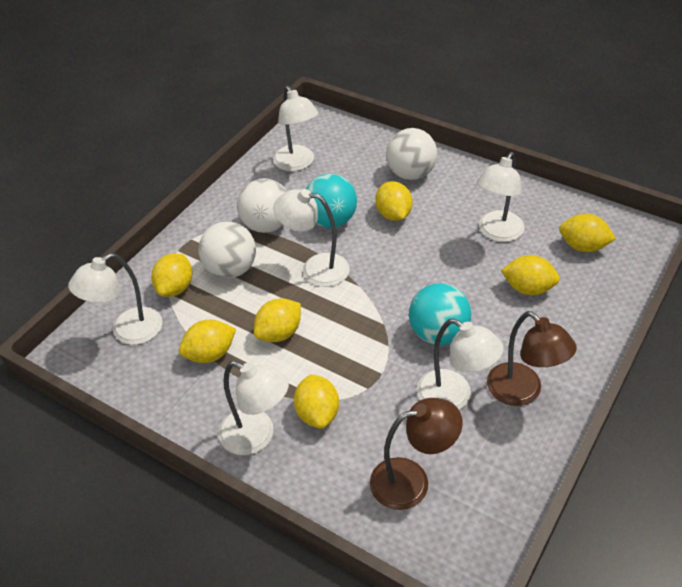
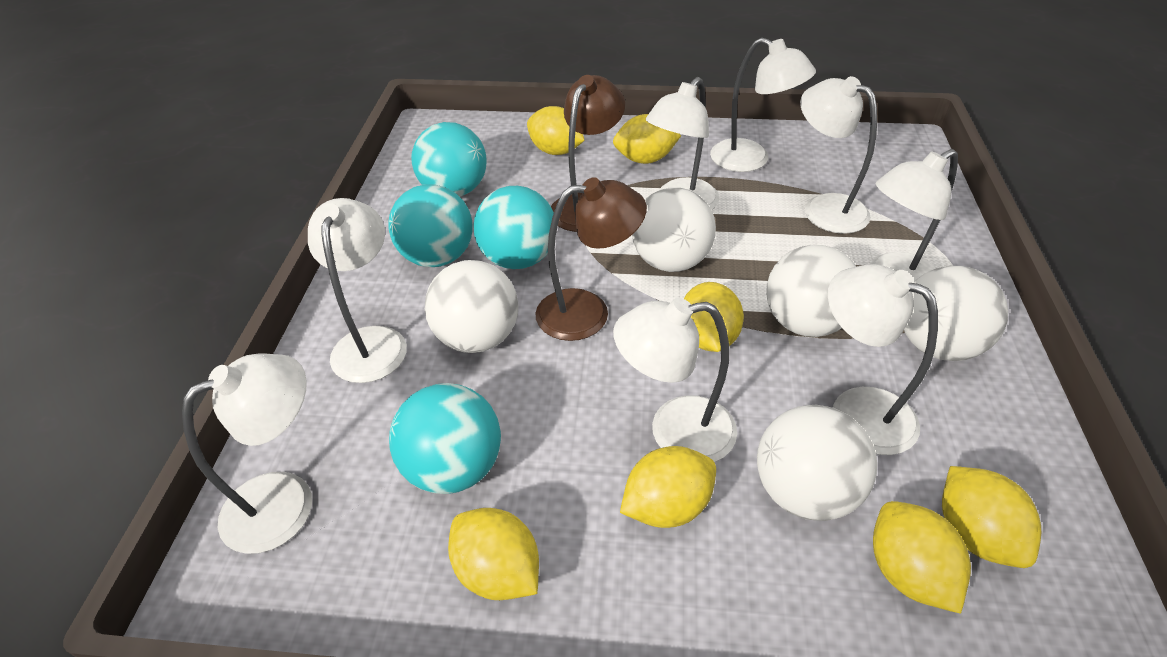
turquoise ball: [306,174,357,228] [409,283,471,345] = 2 -> [388,184,473,267] [389,383,501,494] [411,122,487,197] [473,186,554,269] = 4
white ball: [199,221,256,278] [237,178,287,233] [386,128,437,180] = 3 -> [425,260,518,353] [632,188,716,272] [757,405,877,521] [766,245,856,337] [904,266,1008,361] = 5
white lamp: [68,253,163,345] [218,361,289,455] [273,86,318,171] [273,189,350,287] [417,319,503,410] [477,152,525,242] = 6 -> [182,353,312,554] [308,198,407,383] [613,298,737,462] [646,77,719,210] [710,38,816,172] [800,76,877,234] [828,264,938,455] [870,149,958,282] = 8

